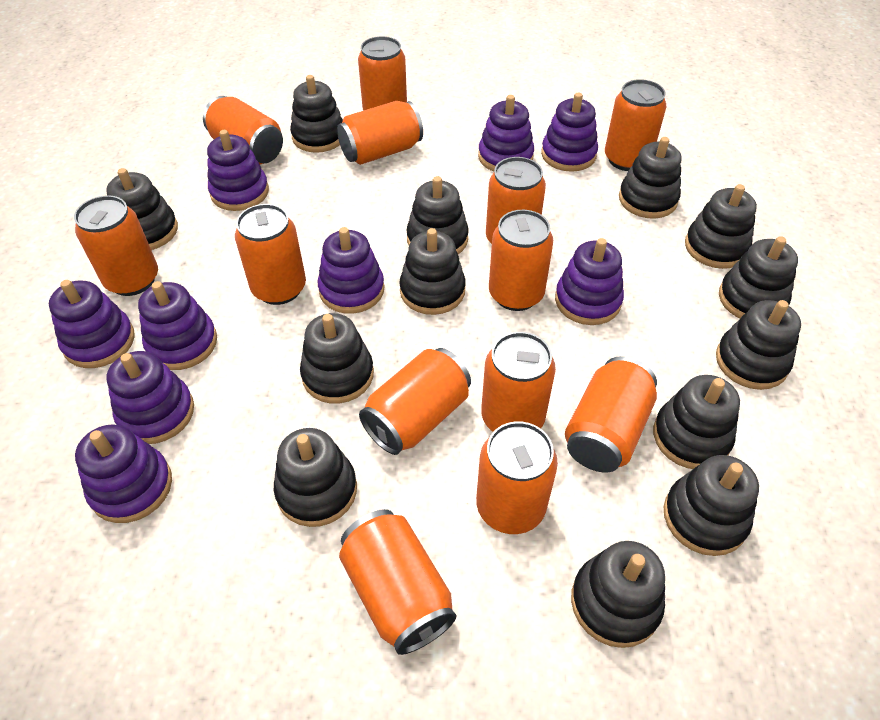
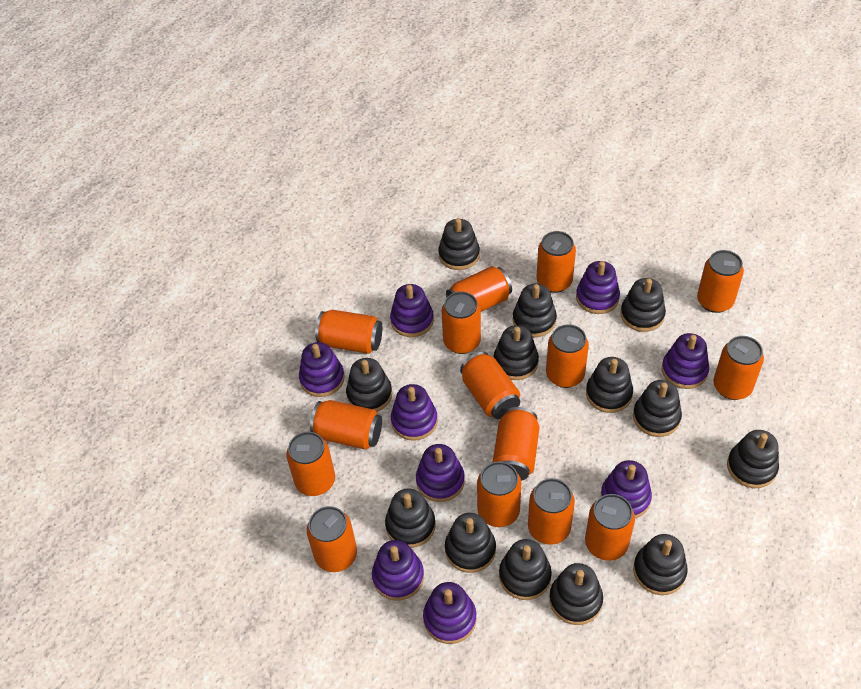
orange can: [74,195,158,296] [203,96,283,165] [235,204,306,305] [337,101,423,165] [339,509,456,655] [358,36,407,111] [359,348,471,455] [476,421,558,534] [481,332,556,432] [486,157,546,244] [489,210,553,311] [565,356,657,473] [605,79,666,171] = 13 -> [286,432,335,496] [307,506,357,572] [310,400,382,450] [315,310,382,354] [441,291,481,354] [446,266,512,312] [460,352,520,419] [477,461,521,527] [492,407,540,481] [528,478,575,545] [537,231,576,293] [546,324,589,388] [585,494,635,561] [697,250,744,313] [713,336,764,400] = 15

